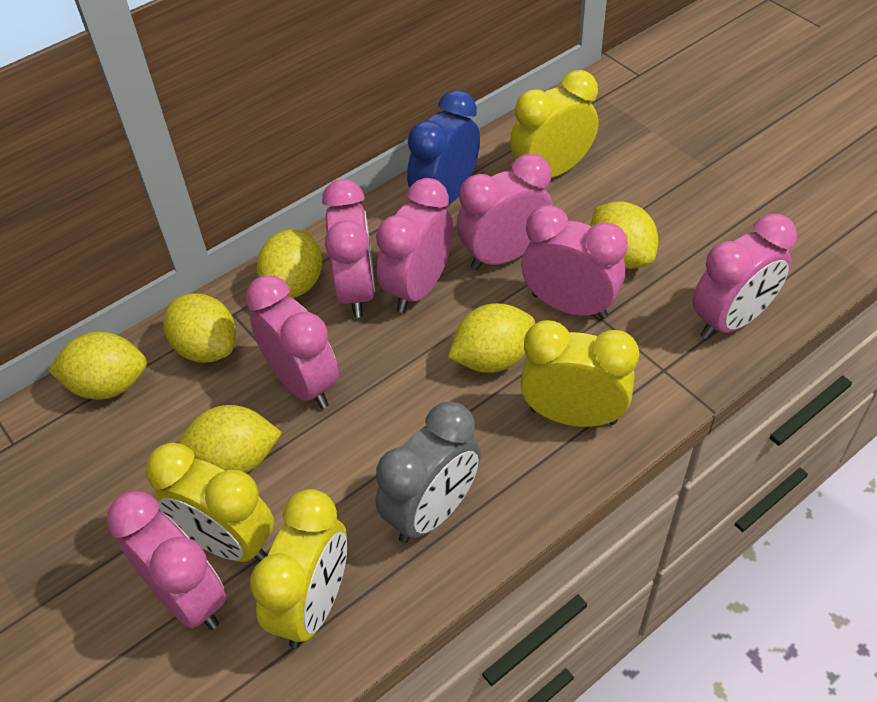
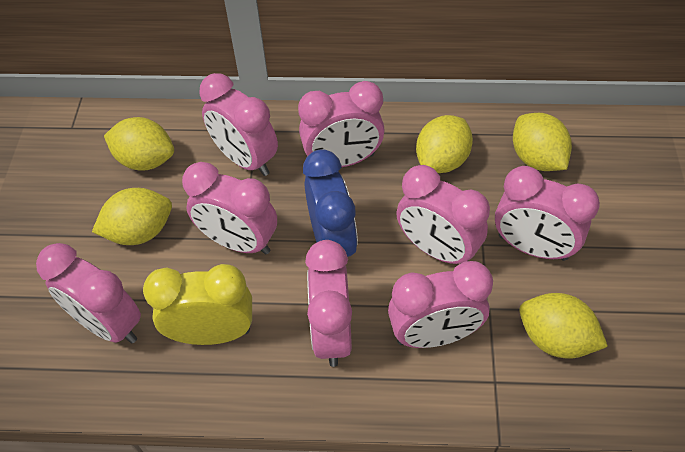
grey clock: [376,402,481,543] = 1 -> none = 0
pink clock: [107,491,226,630] [245,275,339,409] [322,179,375,318] [376,178,453,313] [457,154,553,270] [521,205,628,319] [692,214,797,339] = 7 -> [36,243,141,344] [182,162,277,255] [199,73,278,176] [298,81,385,167] [305,240,352,367] [388,261,493,348] [396,165,490,264] [495,166,600,261] = 8
yellow clock: [146,443,274,562] [250,489,347,648] [510,70,598,178] [520,320,639,427] = 4 -> [143,264,252,345] = 1
yellow lemon: [48,332,147,400] [163,293,236,363] [178,405,282,473] [257,229,322,298] [448,303,535,373] [590,201,658,269] = 6 -> [92,188,172,245] [104,117,174,171] [416,115,473,173] [513,113,572,171] [519,293,608,358] = 5

